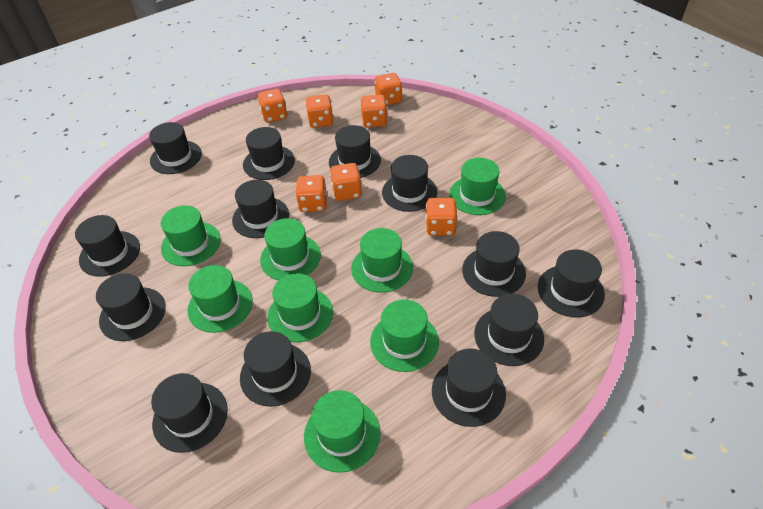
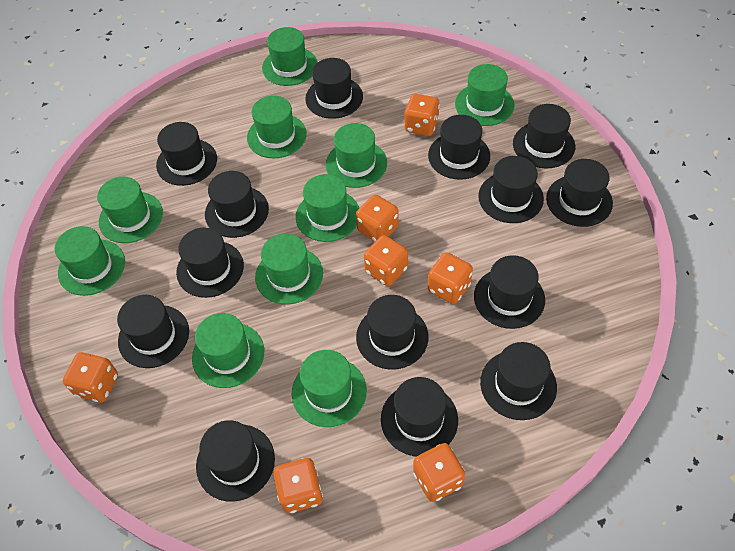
black hat: [75,215,140,277] [96,273,166,341] [149,122,202,174] [151,373,228,453] [232,180,289,238] [240,331,311,407] [243,127,295,180] [329,125,381,178] [382,155,437,212] [432,349,506,427] [462,231,526,297] [474,294,544,366] [538,249,605,318] = 13 -> [117,295,189,368] [156,122,217,186] [176,228,244,298] [196,420,275,502] [205,171,269,238] [305,58,363,119] [356,295,429,369] [381,377,458,456] [428,115,490,180] [474,255,545,329] [478,156,544,223] [480,342,557,420] [513,104,575,168] [546,159,613,227] = 14
green hat: [161,205,221,266] [188,265,253,333] [260,218,321,280] [268,273,333,342] [304,390,381,473] [351,228,413,293] [370,299,439,372] [449,158,506,215] = 8 -> [55,226,125,296] [97,177,163,243] [192,313,264,388] [247,96,307,158] [255,234,323,304] [262,27,318,86] [292,350,367,427] [296,174,359,242] [326,123,387,188] [455,64,515,126] = 10

